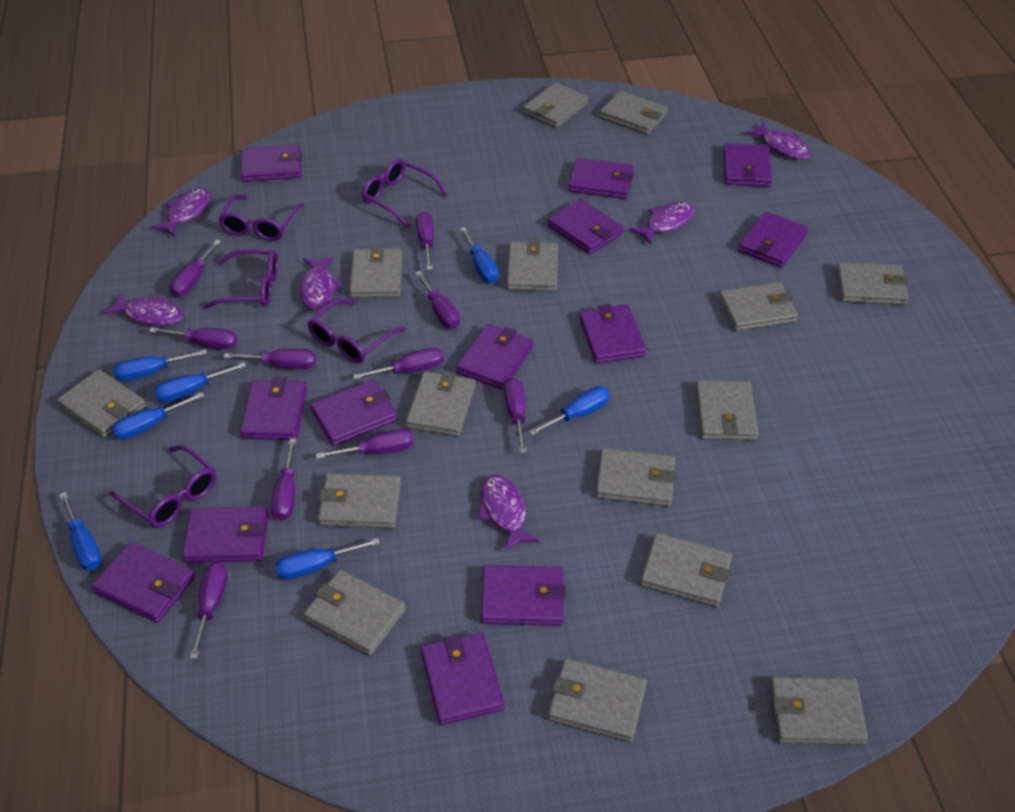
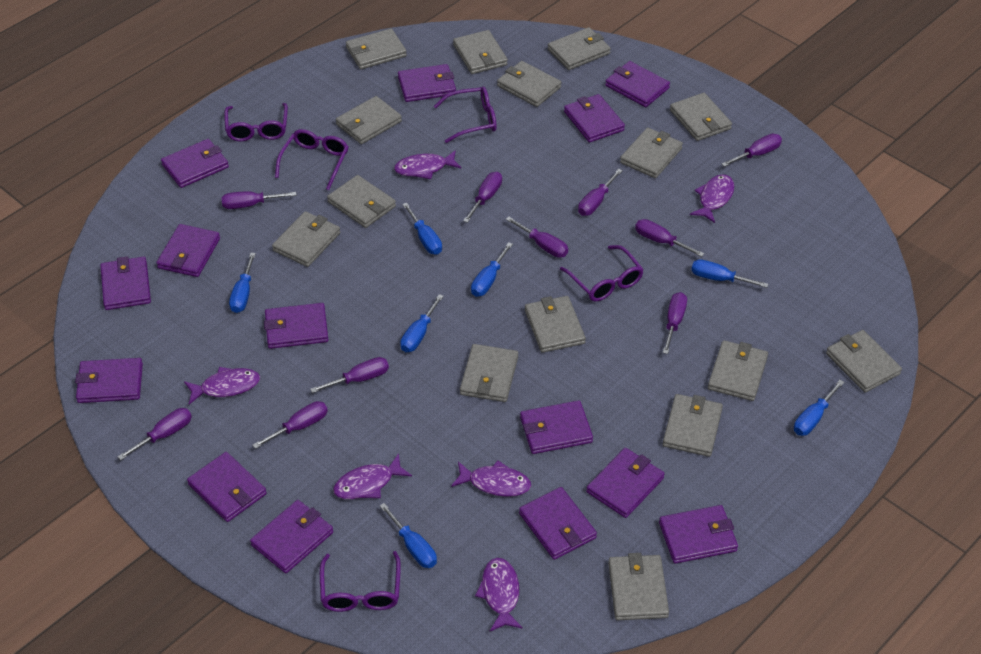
purple wallet: [92,542,195,623] [182,506,268,563] [240,377,307,440] [241,144,301,182] [310,379,397,446] [421,632,504,725] [456,324,533,390] [481,565,566,626] [547,199,623,254] [569,158,634,199] [579,304,646,364] [723,143,772,187] [738,212,808,268] = 13 -> [75,358,143,403] [100,256,151,310] [156,224,220,277] [161,139,229,188] [187,452,267,522] [250,500,333,573] [264,303,328,349] [398,64,456,102] [519,487,597,560] [520,400,593,454] [564,94,625,143] [586,448,665,518] [605,61,670,107] [659,505,738,564] = 14

